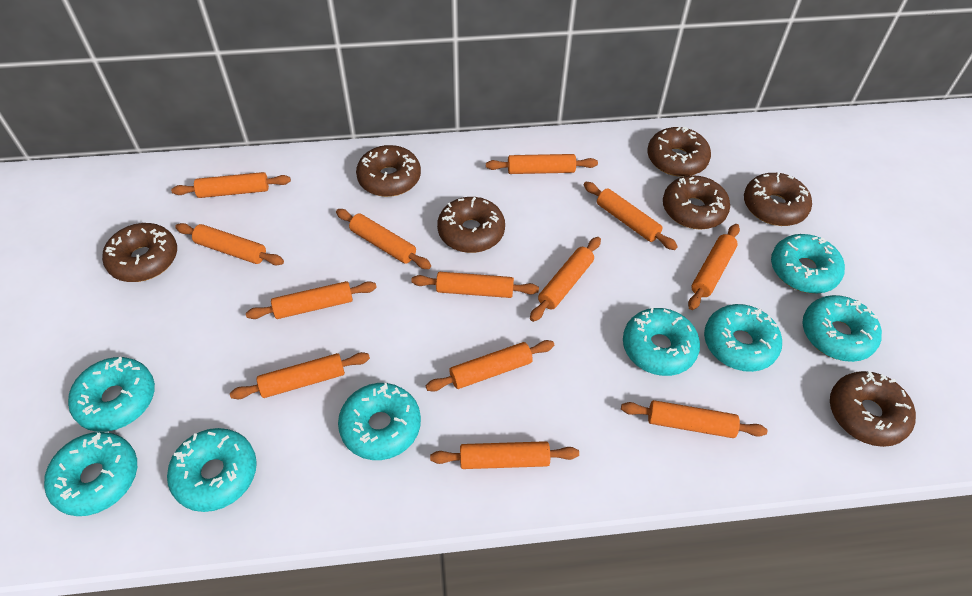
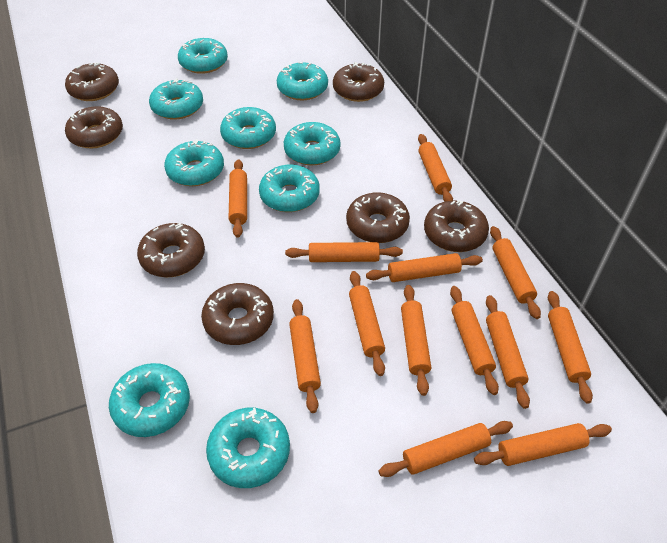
turquoise donut: [44,432,137,516] [68,357,155,432] [167,428,257,512] [338,383,421,460] [623,307,700,376] [704,304,782,372] [771,234,845,293] [802,295,882,362] = 8 -> [109,363,190,437] [149,78,203,120] [164,139,224,186] [178,38,228,74] [206,408,290,488] [220,107,276,149] [259,165,320,212] [277,62,328,100] [284,122,340,165] = 9

